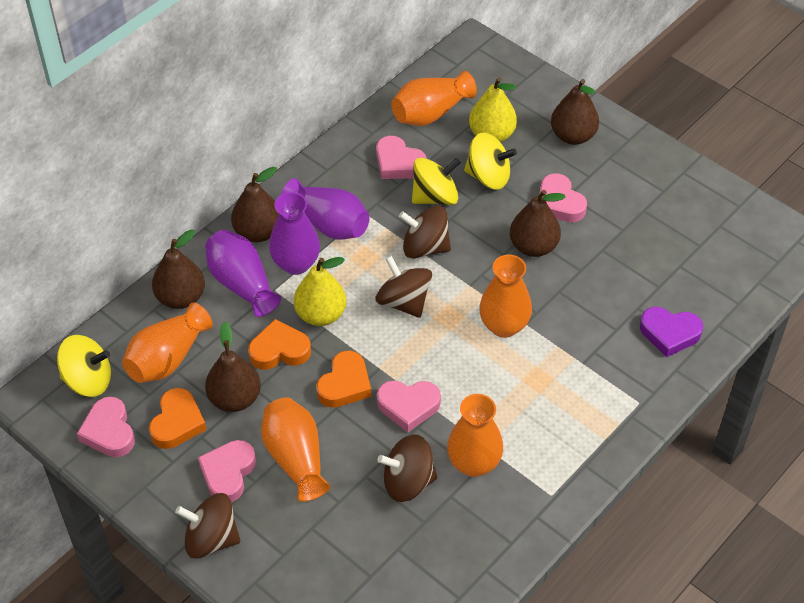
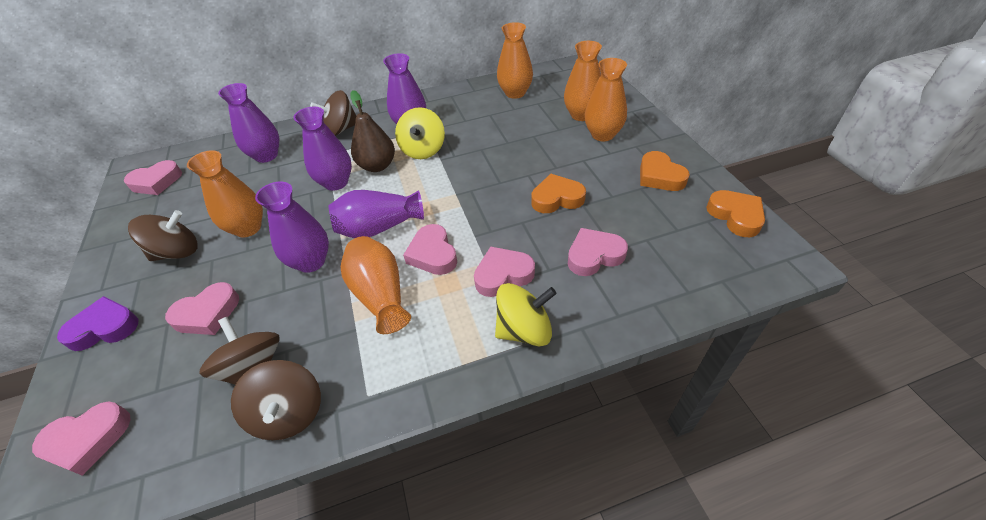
brown pear: [152,229,205,309] [205,322,261,412] [231,167,279,242] [510,190,566,257] [551,79,599,145] = 5 -> [351,90,395,172] = 1
pink heart: [77,397,135,457] [198,440,256,502] [376,136,427,179] [377,380,441,432] [539,173,587,222] = 5 -> [32,401,131,476] [124,160,182,195] [165,282,239,335] [403,224,457,275] [474,246,535,297] [568,228,628,276] = 6
purple vase: [205,230,281,317] [269,192,320,275] [281,178,370,240] = 3 -> [218,83,279,163] [255,182,329,273] [294,107,352,191] [329,190,424,238] [383,53,426,124] = 5
yellow pear: [294,257,346,326] [469,77,517,142] = 2 -> none = 0
yellow spinning top: [57,335,111,397] [412,158,461,205] [464,133,517,190] = 3 -> [395,107,445,159] [495,283,557,347] = 2

